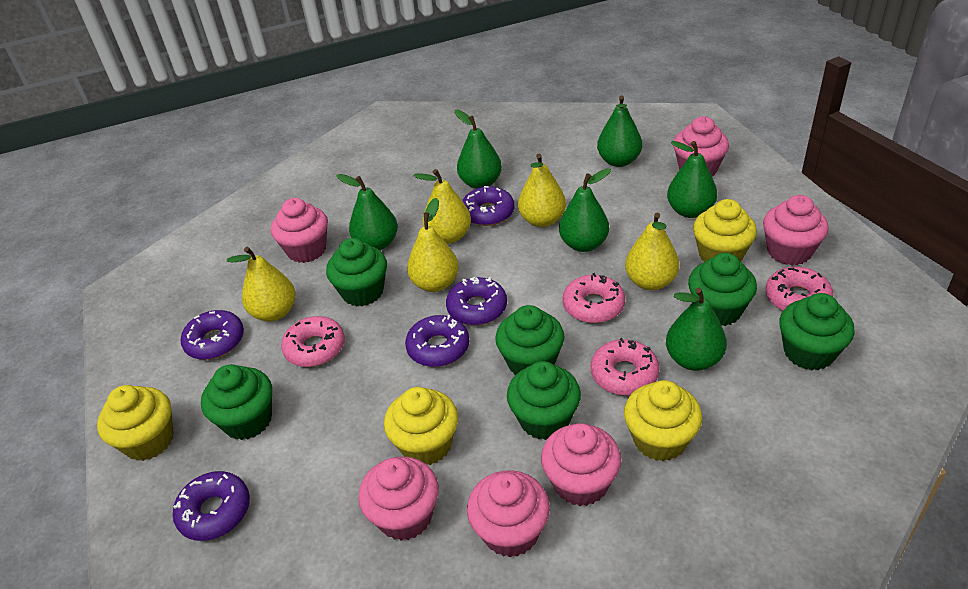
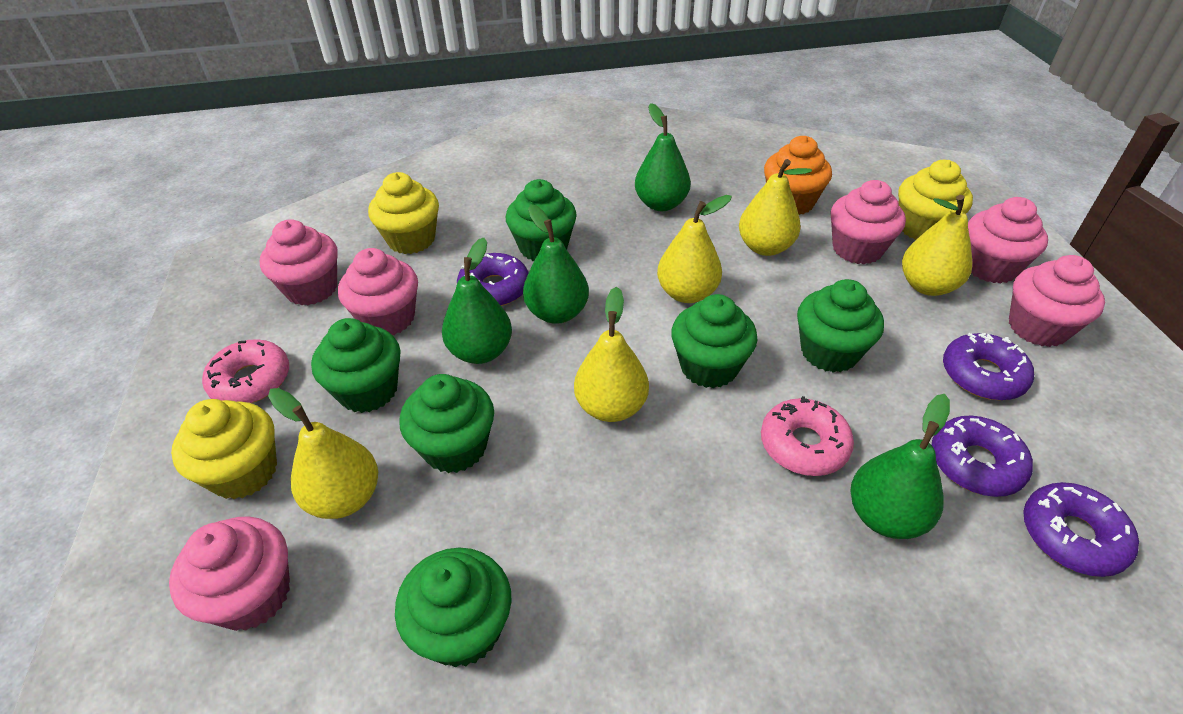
green pear: [336,174,398,250] [455,109,502,189] [559,168,611,252] [597,95,642,167] [666,287,727,371] [667,141,717,218] = 6 -> [442,238,512,364] [523,204,589,324] [635,103,691,211] [850,394,950,539] = 4
orange cupcake: none = 0 -> [764,136,832,215] = 1
pink donut: [281,316,345,367] [563,273,625,323] [591,338,660,395] [766,267,833,311] = 4 -> [202,339,289,403] [761,396,854,476] = 2
purple donut: [173,471,250,541] [181,310,244,360] [405,315,469,367] [446,277,507,325] [463,186,514,226] = 5 -> [457,253,529,306] [932,416,1033,497] [943,333,1034,400] [1023,482,1139,577] = 4
yellow cupcake: [97,385,174,461] [384,387,458,465] [624,380,702,461] [693,199,757,262] = 4 -> [171,399,277,499] [368,172,439,254] [898,160,973,240] = 3

